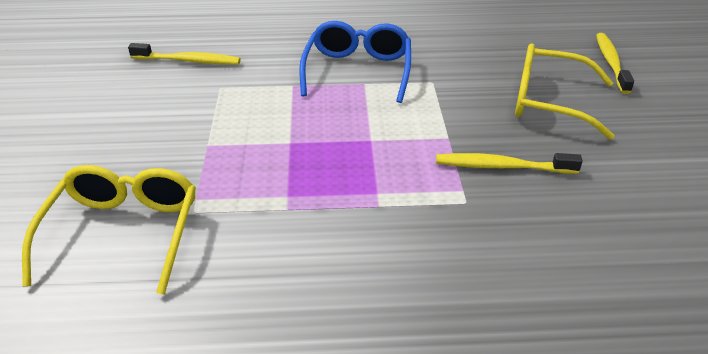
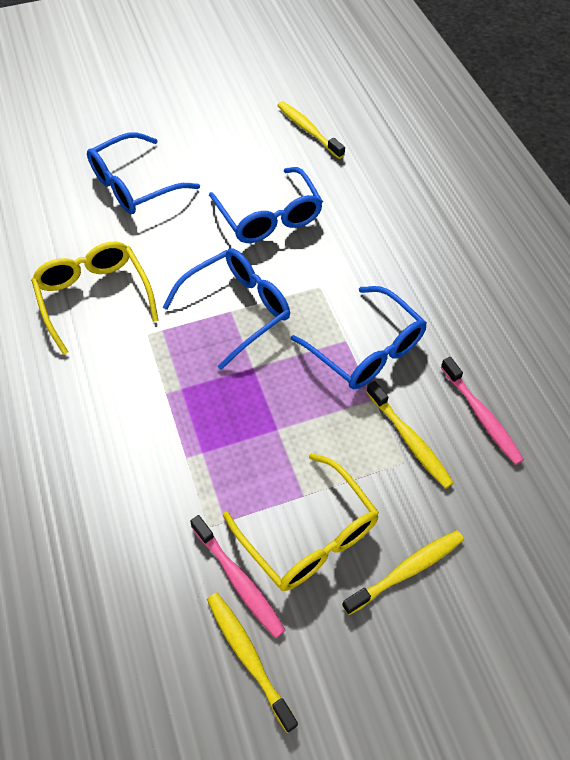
blue glasses: [299,21,411,103] = 1 -> [87,132,200,214] [163,248,290,370] [209,167,323,243] [291,286,427,389] = 4
pink toothbrush: none = 0 -> [190,515,285,638] [441,357,524,465] = 2
yellow toothbrush: [128,43,241,64] [436,153,583,174] [596,33,634,94] = 3 -> [207,593,298,733] [277,101,345,159] [342,530,464,615] [366,381,454,489] = 4

